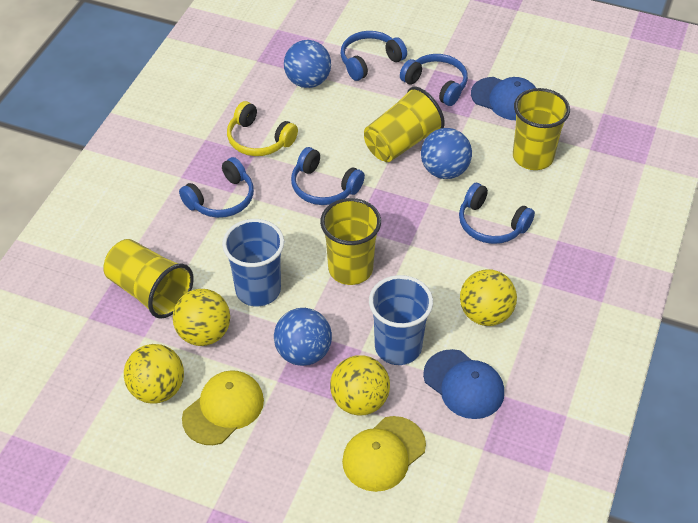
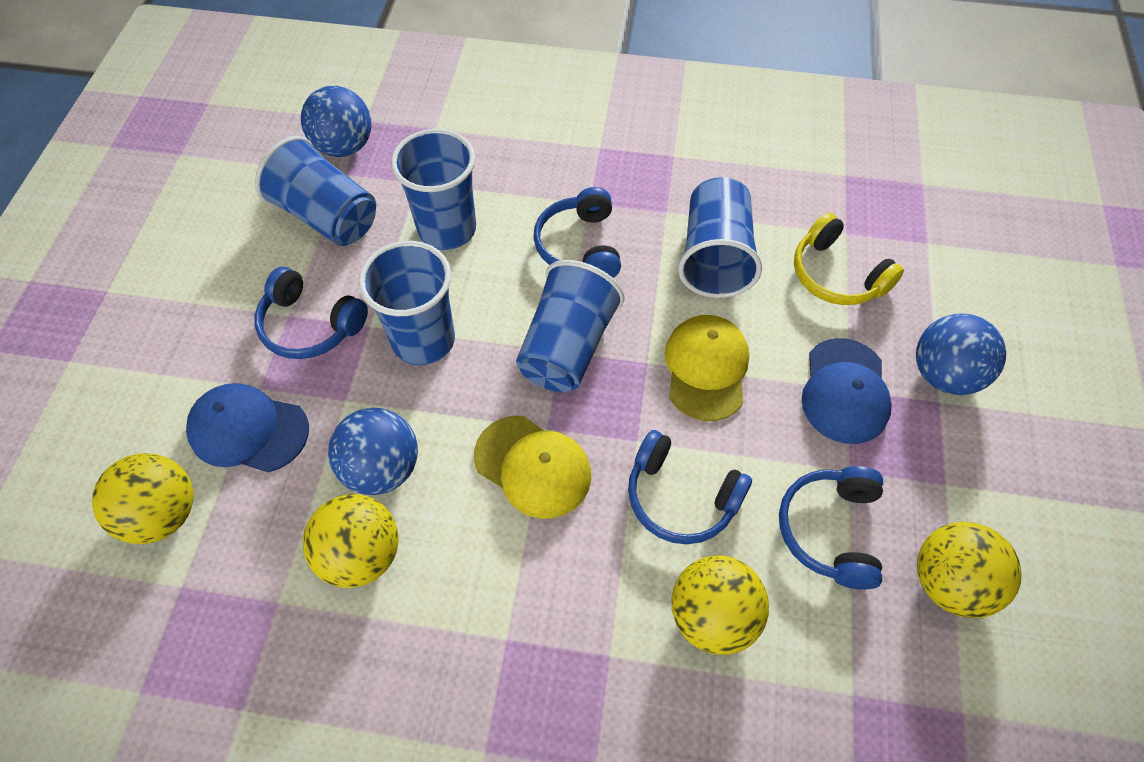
blue cup: [222,219,284,306] [369,275,433,365] = 2 -> [255,136,376,246] [358,241,455,365] [391,129,476,250] [516,260,624,392] [678,177,762,298] = 5
blue headphones: [179,157,254,218] [291,147,365,205] [341,31,407,81] [400,54,468,106] [459,183,535,244] = 5 -> [254,267,368,359] [534,187,621,278] [628,430,752,544] [779,466,883,590] = 4
yellow cup: [103,239,193,319] [320,198,381,285] [364,87,445,162] [513,88,570,170] = 4 -> none = 0

